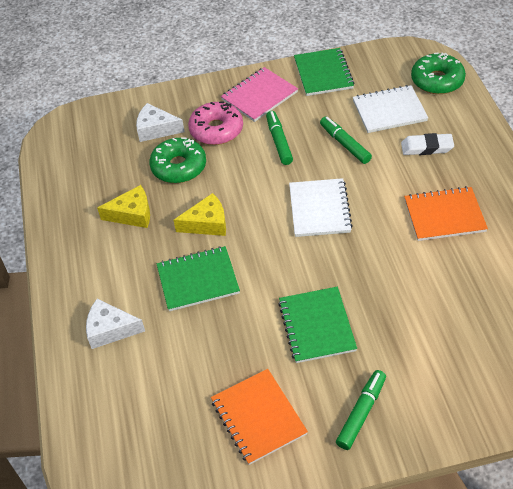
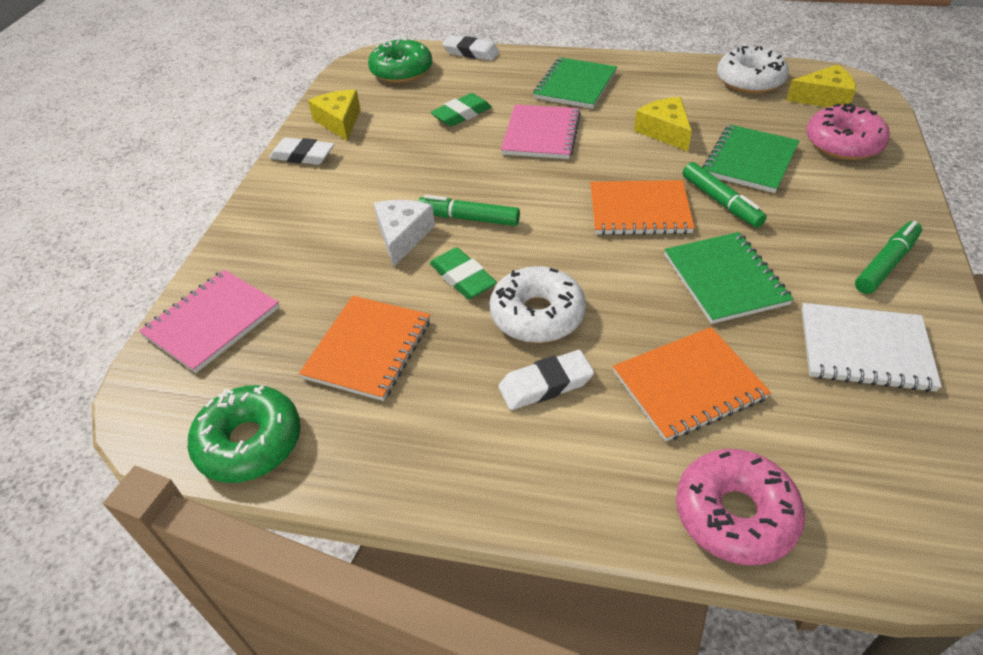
green eraser: none = 0 -> [430,93,492,127] [430,247,497,299] = 2
orange notebook: [211,369,308,465] [404,186,488,241] = 2 -> [299,296,430,401] [590,180,695,235] [613,327,771,441] = 3
pink donut: [188,101,243,145] = 1 -> [676,449,805,565] [806,103,890,160] = 2
pink notebook: [221,67,298,122] = 1 -> [139,270,280,373] [501,104,581,159] = 2
white cheese: [86,299,145,349] [136,103,184,142] = 2 -> [374,200,435,267] = 1
white donut: none = 0 -> [490,266,586,343] [717,46,789,94] = 2
white eraser: [401,133,454,155] = 1 -> [269,137,334,165] [442,35,500,61] [498,350,594,410] = 3
white notebook: [289,178,353,237] [353,85,428,133] = 2 -> [801,303,942,392] = 1
yellow cheese: [97,185,150,228] [173,193,226,236] = 2 -> [308,90,361,141] [634,97,692,151] [786,65,856,107] = 3

